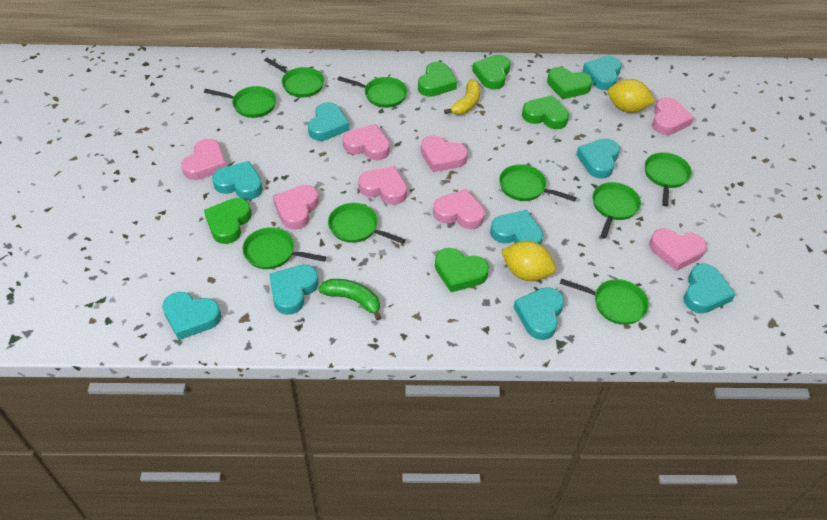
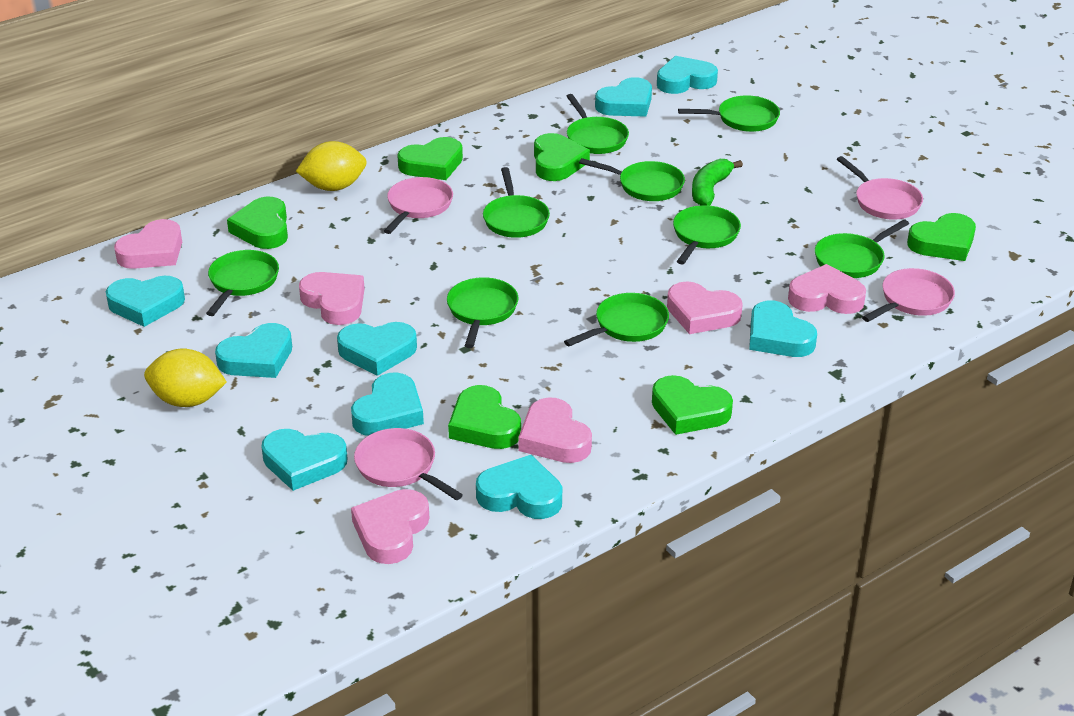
pink heart: [181,139,226,180] [273,185,319,230] [343,124,390,160] [358,166,407,205] [421,135,468,172] [433,189,485,229] [649,229,707,271] [652,97,694,135] = 8 -> [114,219,182,269] [299,272,365,325] [351,489,429,564] [518,397,592,463] [667,281,743,334] [788,264,866,314] = 6
pink pan: none = 0 -> [354,428,463,500] [384,177,453,234] [837,156,923,220] [862,268,955,322] = 4
yellow banana: [444,79,481,115] = 1 -> none = 0

